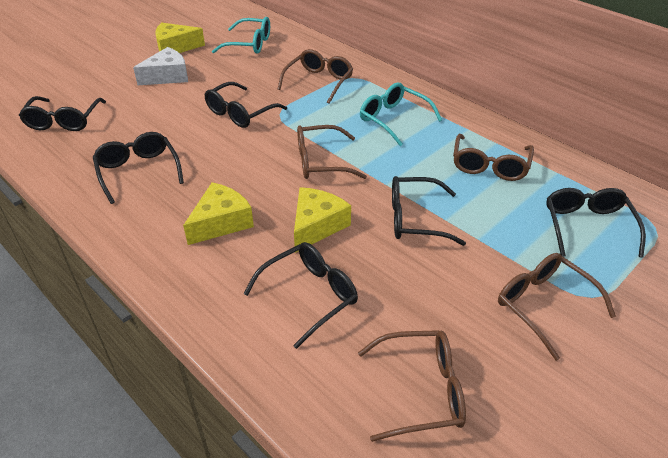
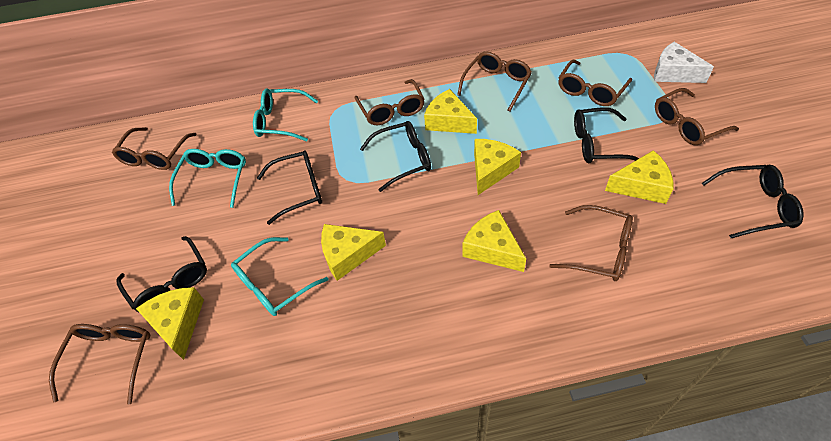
black glasses: [19,96,106,131] [93,132,184,204] [204,82,287,128] [243,242,358,349] [392,176,466,246] [546,188,646,257] = 6 -> [116,236,207,312] [257,151,322,225] [360,121,431,192] [574,107,639,163] [702,165,804,238] = 5
brown glasses: [278,49,353,104] [297,125,367,179] [358,330,466,442] [453,134,534,181] [498,253,616,361] = 5 -> [49,324,150,404] [112,127,197,170] [355,79,424,125] [457,52,532,111] [549,205,633,281] [558,60,632,106] [655,88,739,145] = 7
turquoise glasses: [212,17,270,54] [360,83,442,146] = 2 -> [169,149,246,208] [231,237,328,316] [253,89,318,142] = 3
yellow cheese: [155,22,205,53] [183,182,254,245] [294,187,351,253] = 3 -> [136,287,204,360] [321,224,386,281] [424,89,477,134] [462,210,526,272] [474,139,521,195] [605,150,674,204] = 6

